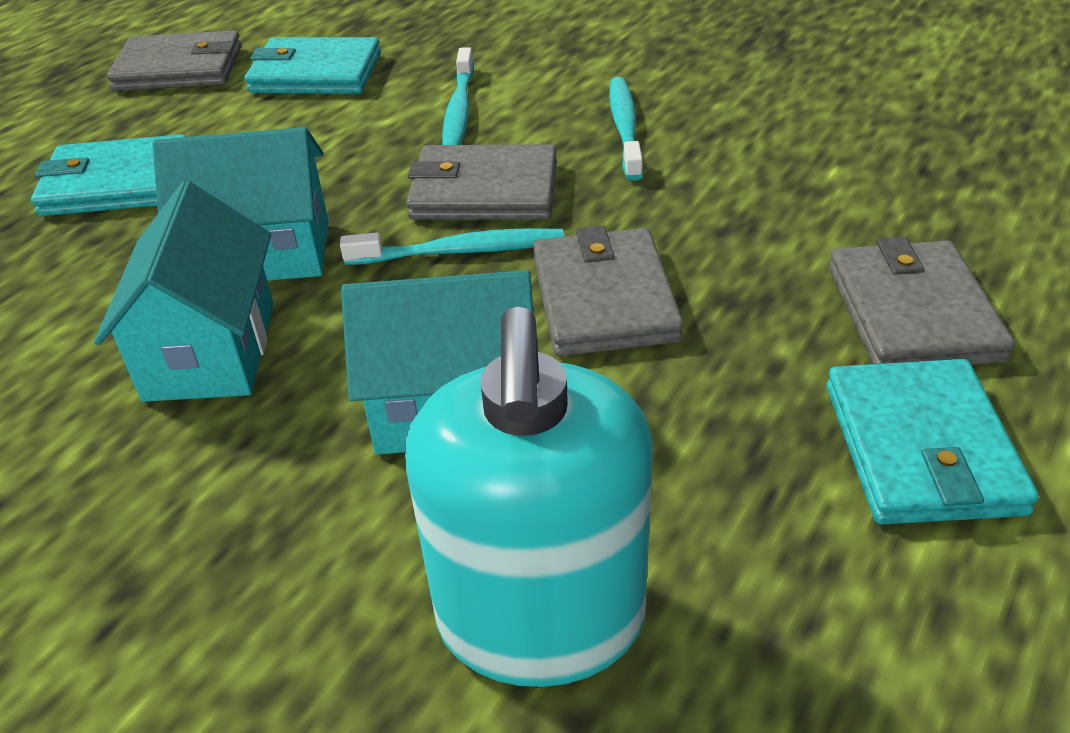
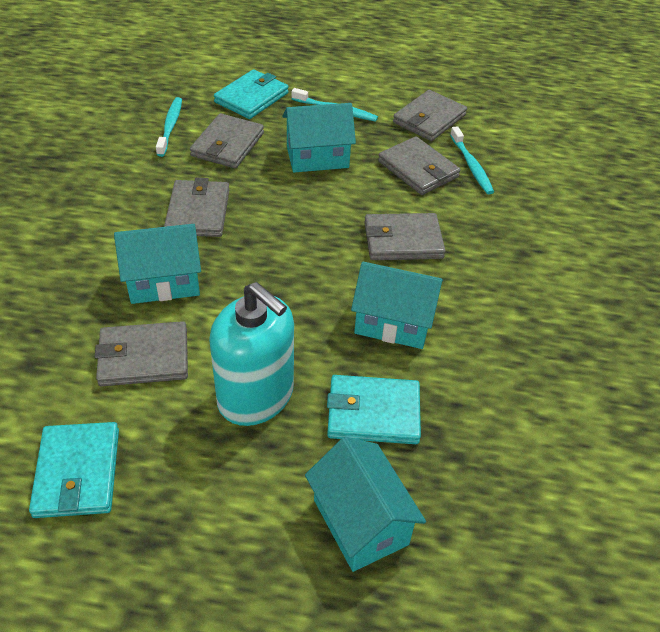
grey wallet: [107,30,242,91] [406,144,557,220] [533,225,684,356] [829,236,1015,365] = 4 -> [95,321,188,386] [164,178,229,237] [190,113,264,168] [364,213,445,260] [378,136,461,195] [393,90,467,141] = 6
turquoise house: [94,181,273,402] [152,127,329,281] [341,270,533,454] = 3 -> [114,224,201,304] [283,103,356,173] [305,437,426,572] [351,261,443,349] = 4

